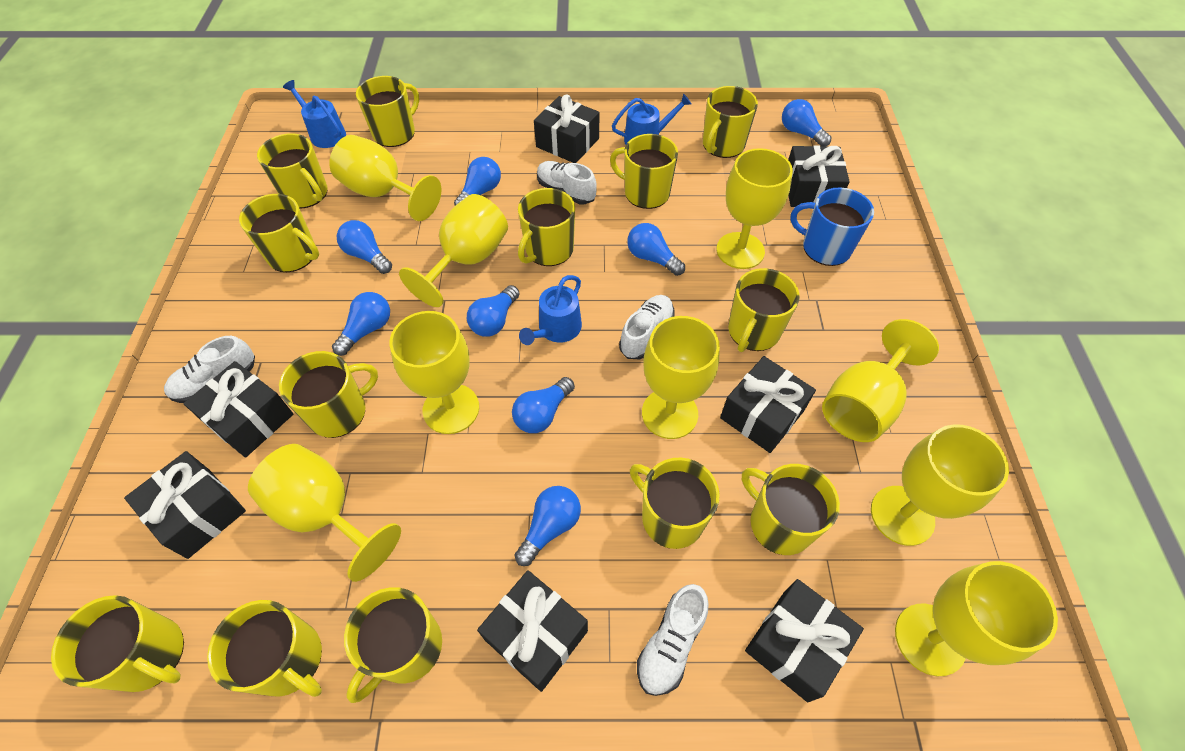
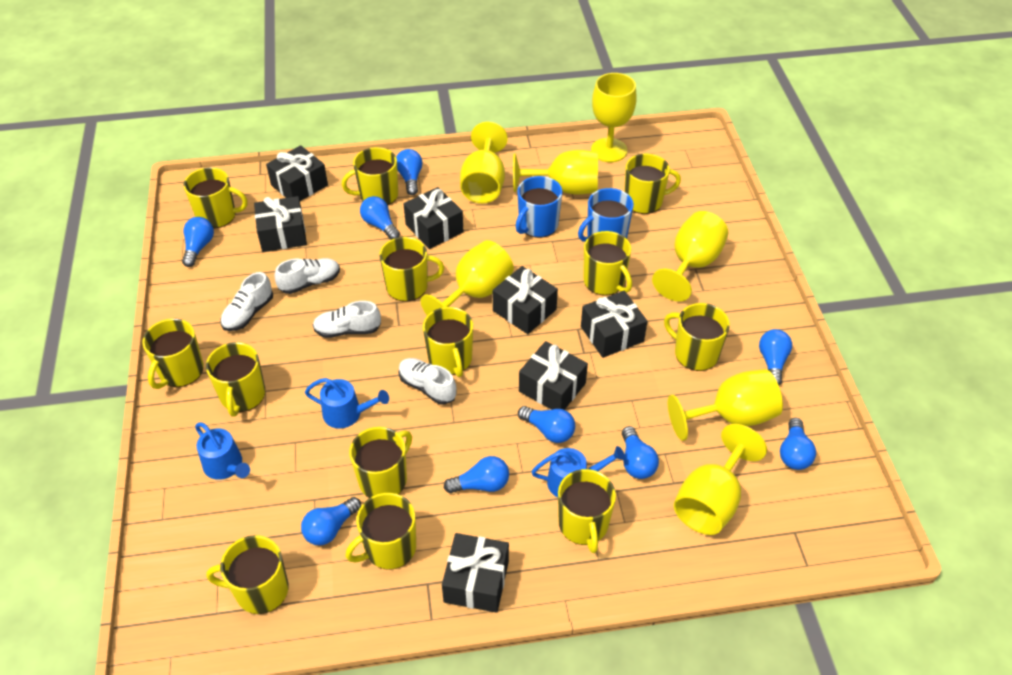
blue light bulb: [332,292,390,356] [337,220,392,274] [454,157,501,205] [467,285,520,337] [512,377,575,433] [515,486,581,566] [627,223,685,276] [782,99,832,147] = 8 -> [182,217,214,267] [301,497,361,545] [360,196,400,240] [396,149,423,195] [444,456,509,493] [518,406,575,443] [622,426,659,479] [759,329,792,385] [780,418,816,470] = 9
blue mug: [790,187,874,266] = 1 -> [516,176,562,238] [578,188,634,242] = 2
yellow goblet: [248,444,401,582] [329,135,441,221] [389,311,479,434] [399,194,508,307] [642,316,720,439] [716,148,793,269] [822,319,939,442] [871,424,1009,546] [895,561,1058,676] = 9 -> [421,240,514,315] [460,122,508,203] [513,150,598,195] [591,73,637,162] [652,211,728,301] [668,369,783,441] [674,424,767,535] = 7

